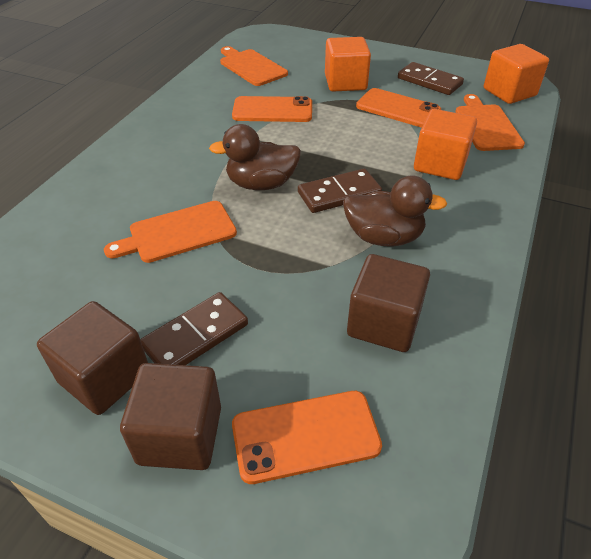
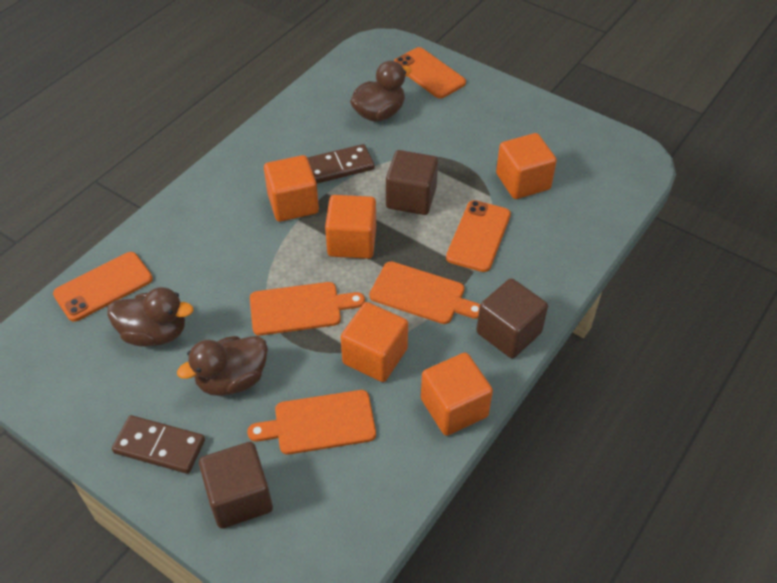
brown domino: [140,292,248,365] [298,168,382,213] [398,62,464,95] = 3 -> [112,415,205,474] [307,144,375,184] = 2
brown duck: [209,124,301,190] [343,175,447,247] = 2 -> [107,287,194,346] [177,336,268,396] [350,61,412,122] = 3
orange cube: [325,37,371,91] [414,109,477,180] [484,44,549,104] = 3 -> [264,155,319,222] [325,195,376,259] [341,302,408,382] [421,353,493,436] [496,133,557,199] = 5

